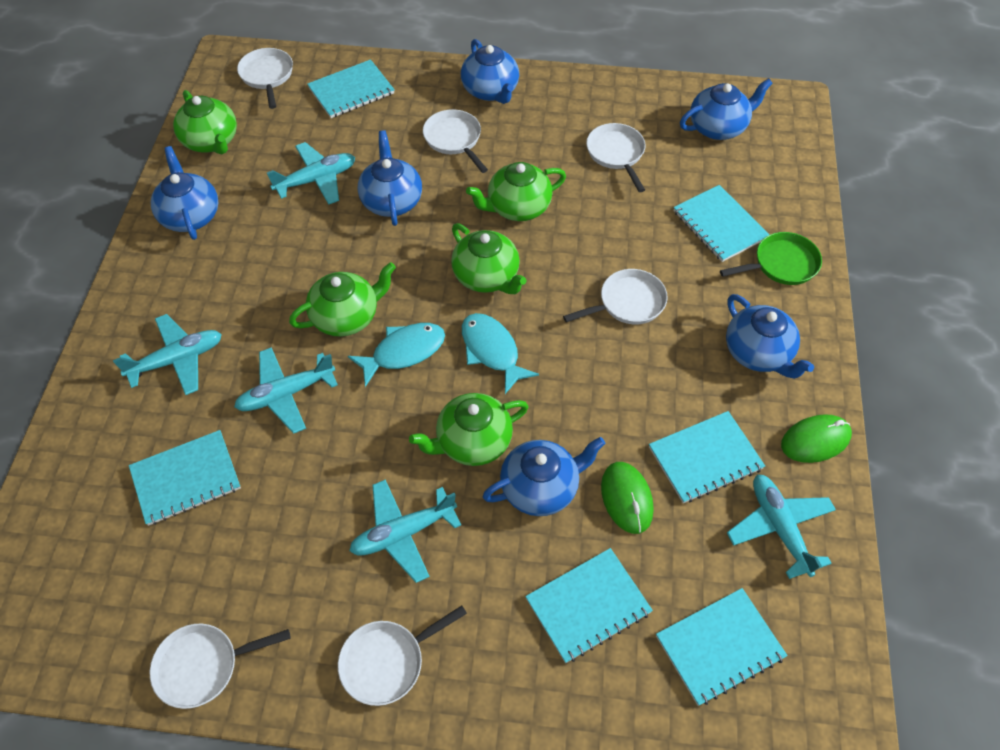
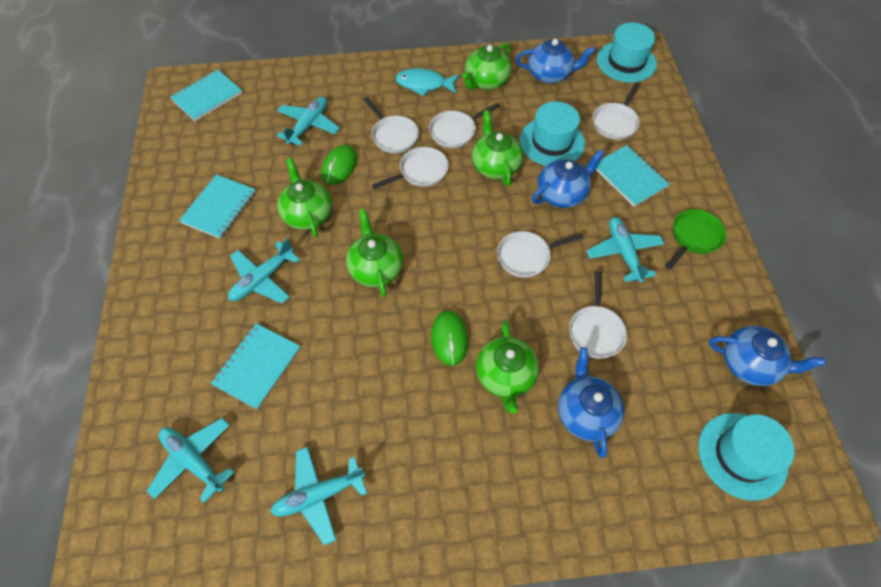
blue teapot: [151,146,218,240] [358,130,422,226] [461,39,519,104] [483,437,605,516] [680,78,773,140] [726,294,814,379] = 6 -> [516,39,595,84] [532,149,605,208] [558,347,624,458] [709,326,826,386] = 4
turquoise fish: [348,323,445,387] [462,313,539,394] = 2 -> [396,68,459,96] = 1
turquoise hat: none = 0 -> [520,101,585,166] [597,23,657,82] [698,413,795,501] = 3
turquoise notebook: [129,430,241,526] [307,59,395,118] [525,548,653,663] [649,411,765,503] [656,588,788,706] [674,185,769,262] = 6 -> [170,70,242,121] [179,174,256,239] [211,323,301,410] [596,145,670,207] = 4

